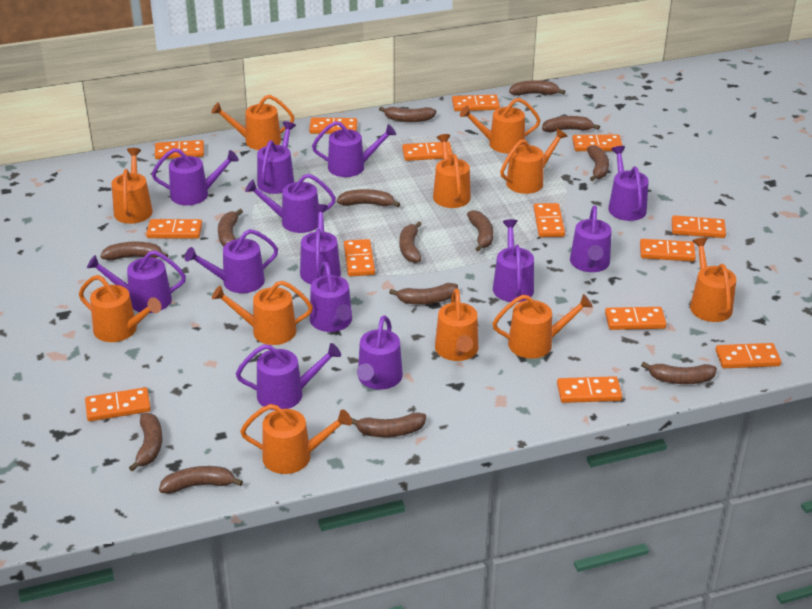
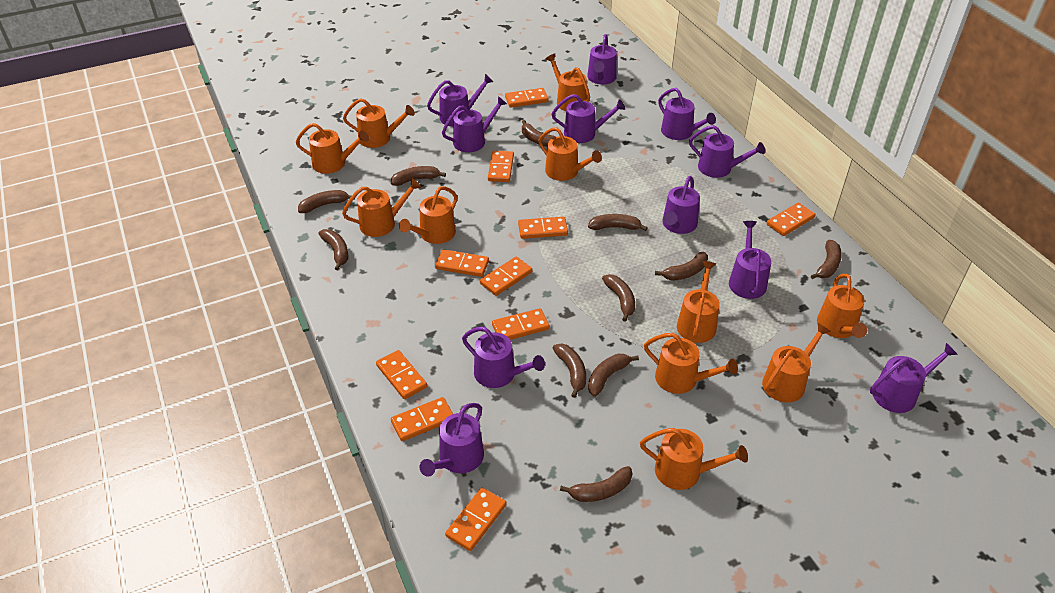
brown banana: [100,242,168,260] [129,413,162,472] [159,466,243,494] [218,209,243,247] [337,189,400,207] [351,412,426,437] [379,107,436,122] [389,283,458,305] [399,221,422,263] [467,210,493,252] [509,80,565,96] [542,116,600,132] [587,145,609,181] [641,362,717,384] = 14 -> [298,190,355,213] [319,229,348,270] [391,166,446,186] [522,120,556,147] [553,343,586,398] [560,466,633,502] [588,214,648,231] [588,354,639,397] [602,274,635,322] [655,252,708,281] [811,240,842,279] = 11
orange domino: [85,387,151,421] [146,219,202,239] [155,140,204,159] [309,117,358,134] [344,239,375,276] [402,142,453,161] [452,94,500,111] [534,203,565,237] [557,376,622,403] [572,134,623,151] [605,307,667,330] [640,239,696,261] [672,215,726,238] [716,343,781,368] = 14 -> [376,350,427,399] [391,397,453,441] [435,249,489,277] [445,488,507,551] [480,257,532,296] [488,151,514,182] [492,308,550,340] [505,88,549,108] [518,217,568,239] [767,203,815,236] = 10
purple watering can: [87,250,186,313] [152,148,239,205] [185,229,278,293] [236,343,341,410] [245,174,336,233] [257,121,296,194] [300,204,341,284] [310,262,352,332] [312,121,396,177] [357,315,403,390] [493,219,534,302] [570,205,612,272] [608,146,649,221] = 13 -> [420,403,484,477] [427,74,493,127] [442,96,507,152] [462,327,545,388] [551,94,625,143] [587,34,617,84] [658,88,716,140] [662,176,700,234] [689,125,765,178] [729,221,771,299] [870,343,958,413] = 11

